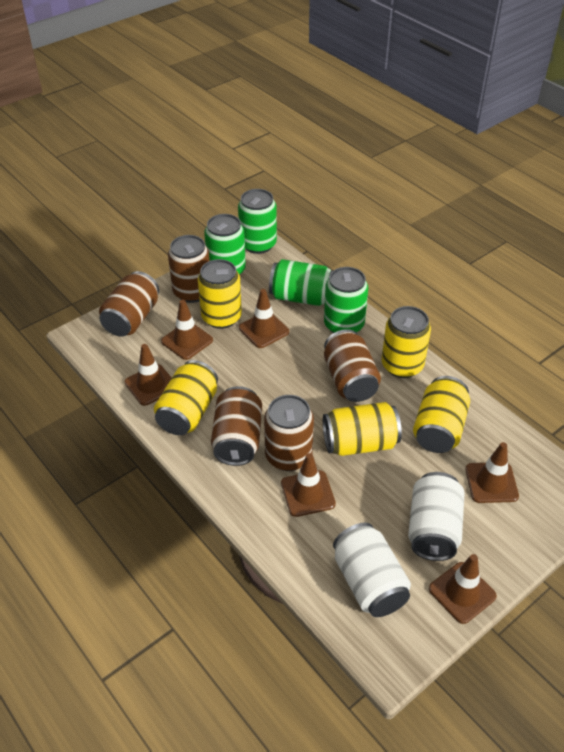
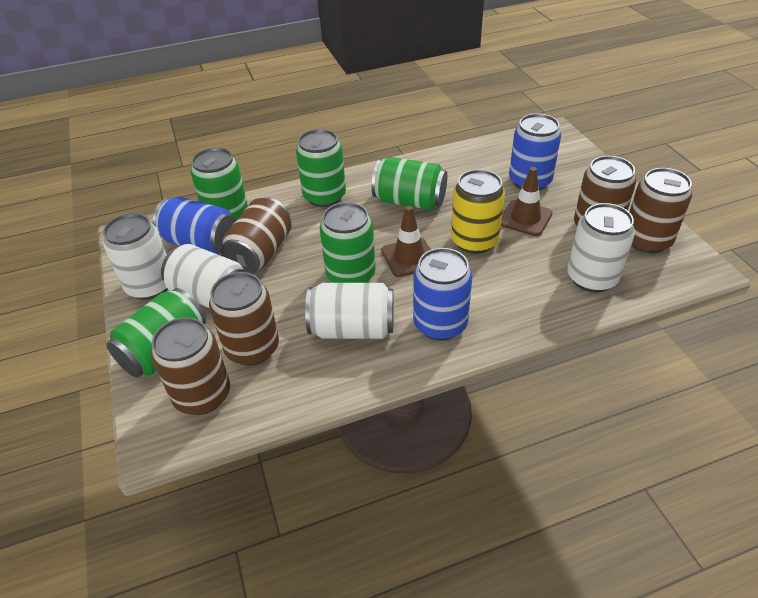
blue can: none = 0 -> [153,197,236,255] [413,248,472,341] [509,113,561,191] = 3
brown traffic cone: [124,344,172,406] [161,300,213,360] [239,289,289,348] [281,453,336,517] [429,554,497,624] [465,442,519,503] = 6 -> [381,206,431,277] [501,167,553,236] = 2
green can: [204,214,246,275] [238,189,277,254] [269,259,334,306] [324,267,368,333] = 4 -> [106,288,206,378] [191,147,248,220] [296,129,346,207] [320,202,376,283] [371,157,447,210] = 5
white can: [333,523,411,617] [408,472,465,561] = 2 -> [103,213,168,300] [161,244,249,308] [305,283,394,339] [567,203,635,292] = 4
yellow can: [154,360,218,435] [198,259,242,329] [323,402,402,456] [382,306,431,378] [413,376,470,453] = 5 -> [451,169,505,254] = 1

